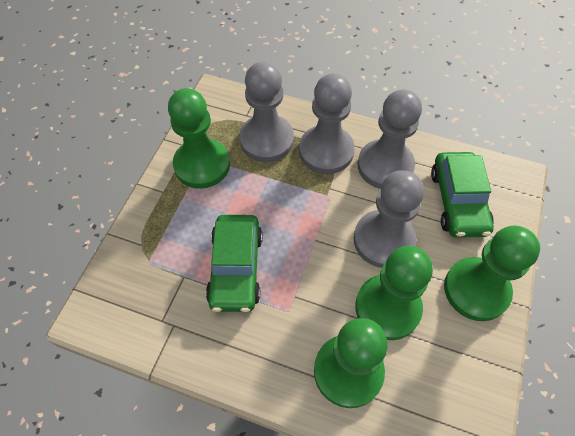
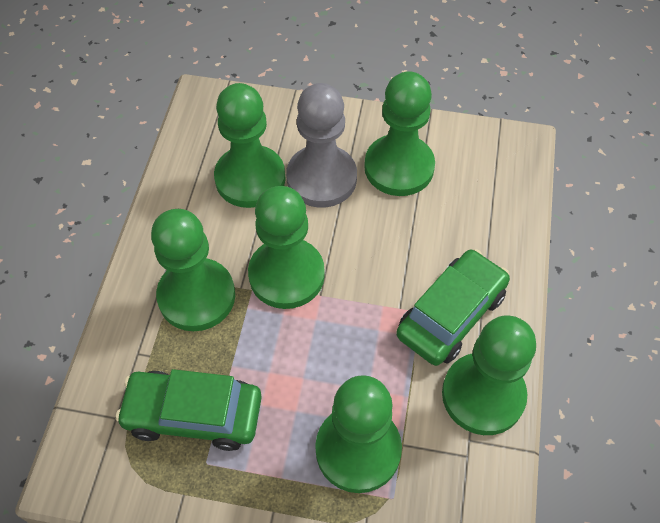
green pawn: [168,88,230,189] [314,318,388,408] [355,246,433,340] [444,225,540,321] = 4 -> [151,209,235,331] [214,83,286,208] [248,186,325,309] [315,375,402,493] [364,71,435,196] [442,315,536,435] = 6
grey pawn: [239,61,294,162] [299,73,355,174] [354,170,424,268] [358,89,422,189] = 4 -> [286,83,357,208] = 1

